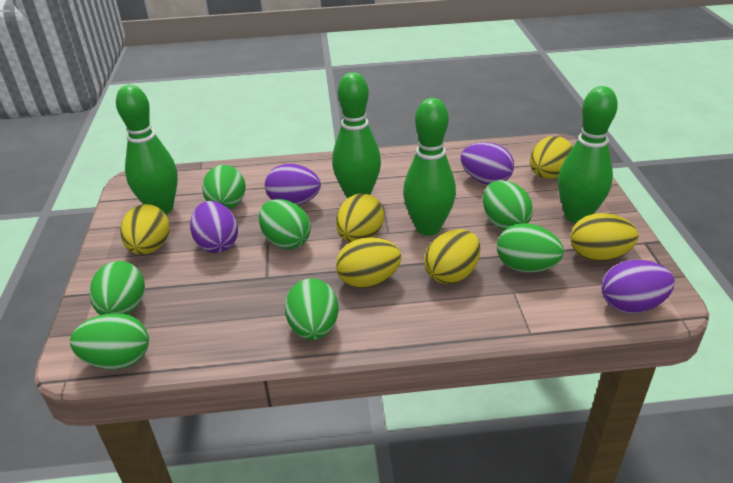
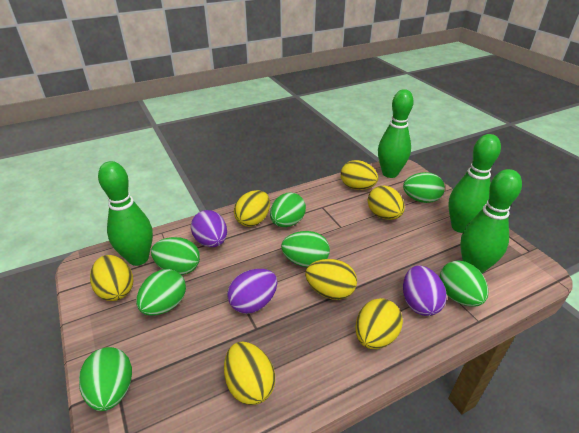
purple egg: [190,201,238,253] [265,164,321,205] [461,142,514,185] [601,260,675,313] = 4 -> [191,210,227,247] [227,269,277,314] [403,265,447,316] = 3
yellow egg: [120,204,169,255] [336,193,384,242] [336,237,401,288] [424,229,480,284] [530,136,573,179] [571,213,638,261] = 6 -> [90,255,133,301] [224,342,275,405] [234,190,270,227] [305,259,357,300] [341,160,378,190] [355,298,403,349] [368,185,405,220] = 7

